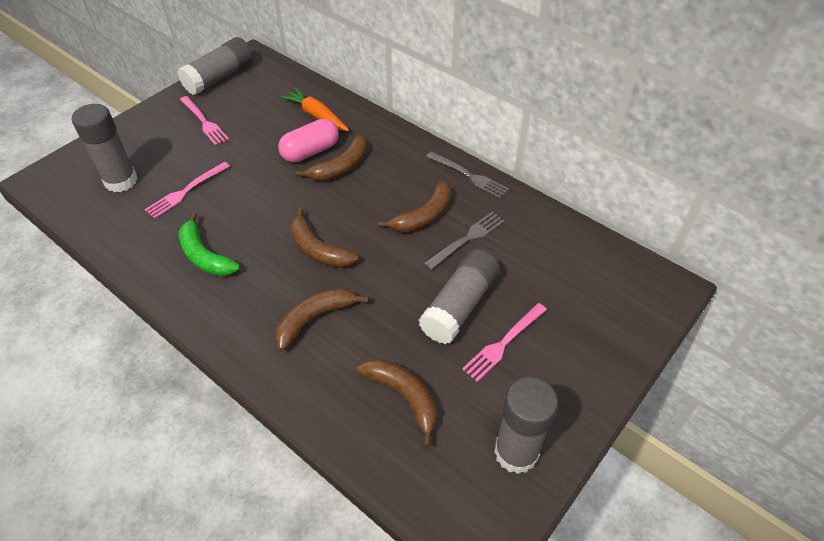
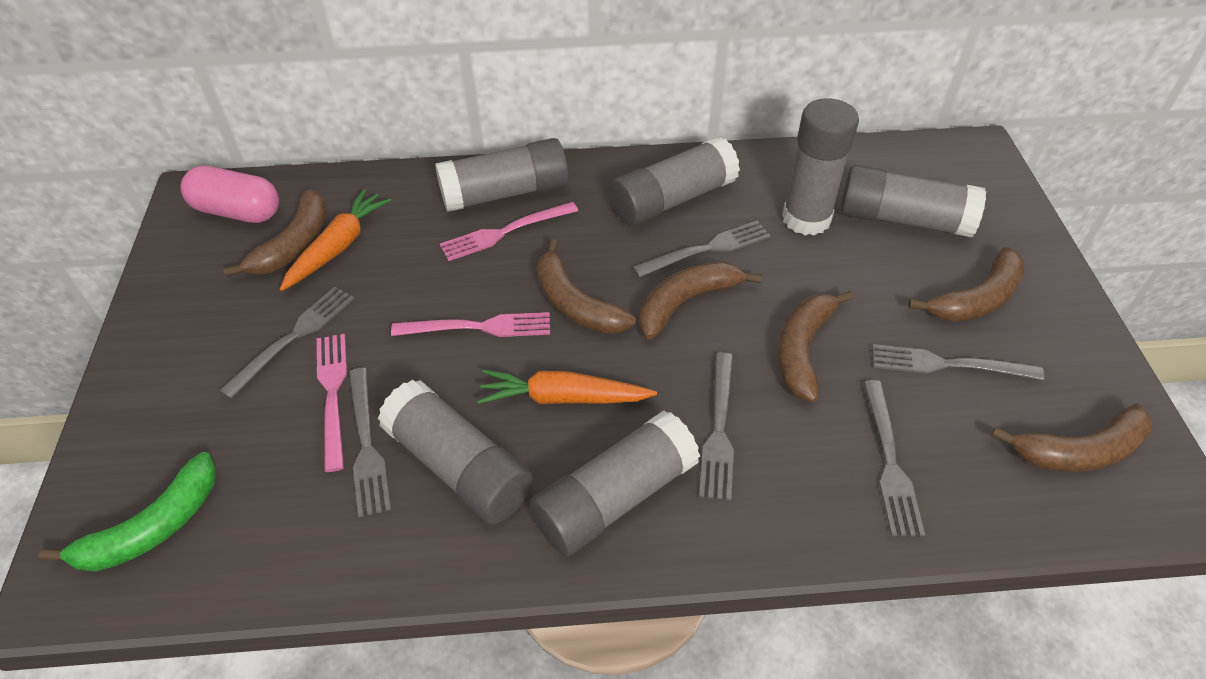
brown banana: [275,288,369,351] [290,208,358,268] [295,135,367,181] [357,358,437,447] [378,181,451,232] = 5 -> [223,189,327,277] [537,239,635,334] [639,262,762,339] [778,291,853,402] [908,247,1025,322] [991,403,1152,472] = 6
grey fork: [424,211,505,270] [426,152,509,199] = 2 -> [219,287,354,399] [349,368,391,518] [633,221,770,277] [699,352,734,501] [864,380,925,536] [872,344,1044,380] = 6
grey glue stick: [72,104,138,192] [177,37,253,95] [419,249,500,344] [494,377,558,474] = 4 -> [377,379,533,524] [435,138,569,212] [529,411,700,556] [610,136,740,226] [782,98,859,236] [840,165,986,237] = 6
orange carrot: [281,88,349,131] = 1 -> [280,189,391,291] [478,370,657,404] = 2

